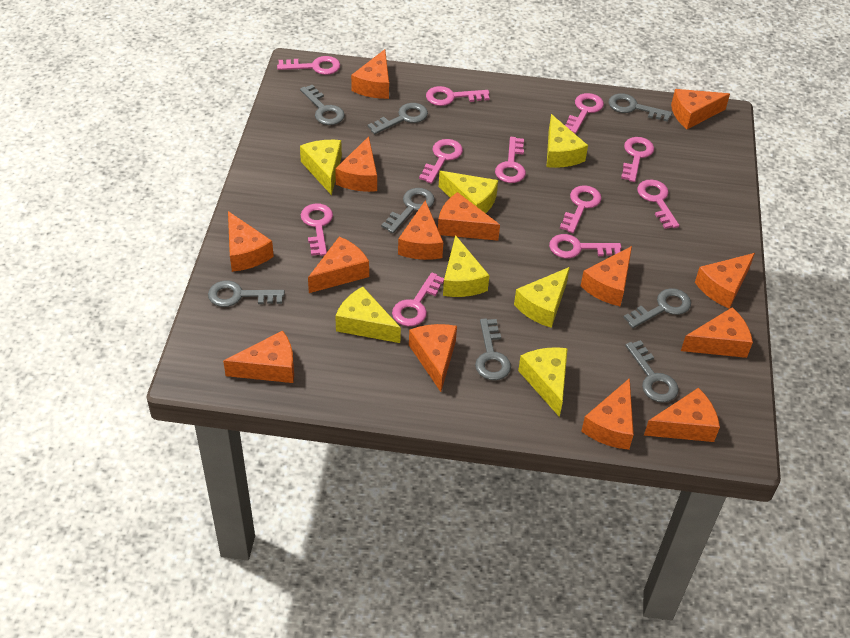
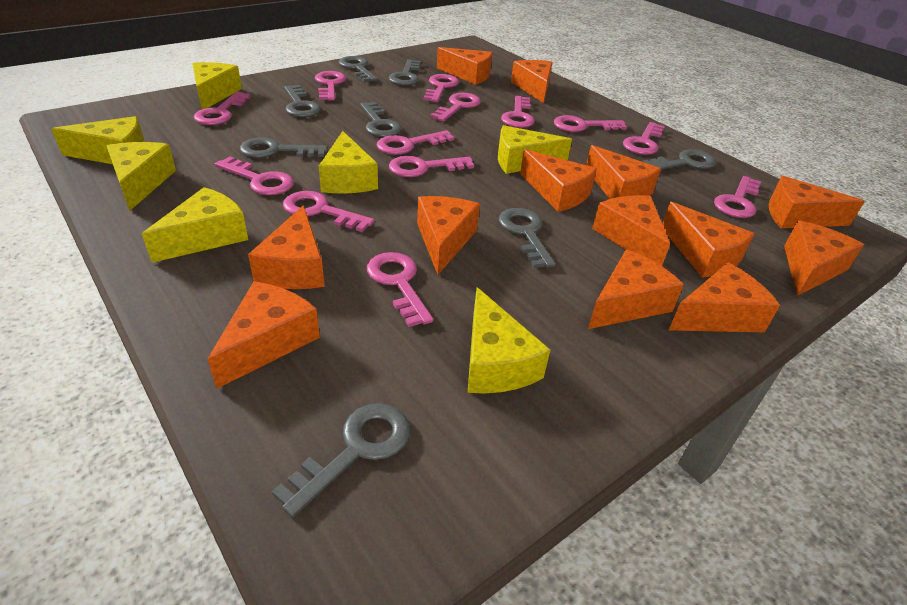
orange cheese: [223,331,294,383] [228,211,274,272] [308,236,369,293] [335,136,377,192] [351,49,389,99] [398,200,443,260] [409,324,457,392] [438,192,500,241] [581,246,632,306] [581,378,634,450] [644,388,720,442] [671,89,730,129] [681,307,753,358] [695,253,755,309] = 14 -> [207,281,320,389] [248,205,325,289] [417,196,480,275] [437,47,492,85] [511,60,553,103] [520,149,597,212] [586,145,661,199] [588,249,684,329] [592,195,670,266] [662,202,755,278] [669,263,780,332] [769,176,865,228] [784,221,864,296] = 13
pink key: [277,56,340,75] [301,204,333,256] [392,272,444,326] [419,139,463,184] [426,86,489,106] [495,137,526,183] [549,234,621,258] [560,185,601,233] [565,93,604,134] [621,137,654,182] [637,179,679,229] = 11 -> [194,92,251,125] [215,157,294,195] [283,191,375,232] [315,71,346,100] [367,252,433,327] [377,130,454,155] [389,156,474,177] [423,74,459,102] [430,93,481,122] [501,96,534,128] [554,115,627,132] [623,122,665,155] [714,176,761,218] = 13

